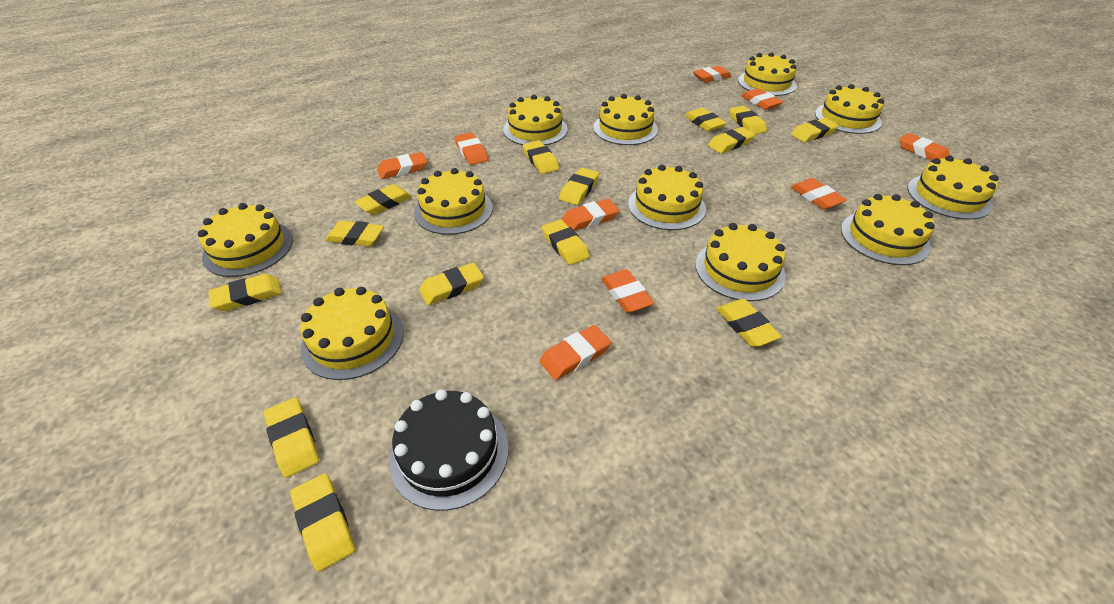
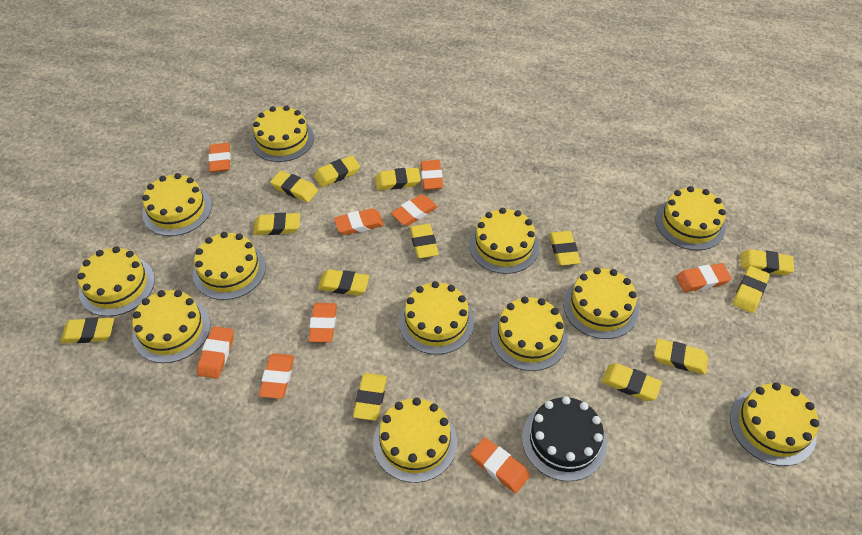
yellow cake: [198,203,293,277] [300,287,404,380] [414,168,493,235] [503,95,568,145] [593,94,658,145] [628,165,706,230] [695,223,786,301] [738,52,797,96] [815,84,884,134] [841,194,935,265] [908,156,998,220] = 11 -> [77,246,155,316] [132,290,211,363] [142,173,212,236] [193,232,266,300] [251,105,314,162] [373,398,457,483] [399,281,474,355] [469,208,539,274] [491,296,568,371] [563,267,639,339] [655,186,726,250] [730,382,819,466] = 12
yellow eraser: [208,274,282,311] [264,397,319,478] [290,473,355,572] [325,221,384,247] [354,184,412,215] [419,263,484,305] [523,140,559,174] [542,219,590,265] [559,168,599,205] [685,108,726,131] [708,127,755,154] [716,299,782,347] [730,106,767,134] [791,118,839,142] = 14 -> [61,317,114,343] [253,213,300,235] [270,171,318,202] [314,155,360,187] [318,269,369,295] [353,373,387,421] [375,168,421,190] [410,224,439,258] [549,231,581,266] [602,363,662,401] [654,339,708,375] [733,266,770,313] [741,249,794,275] = 13

